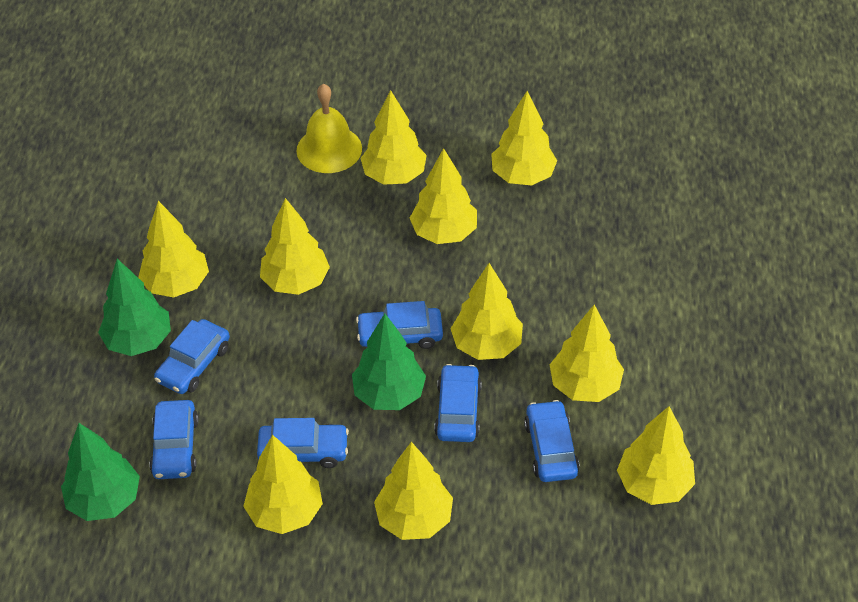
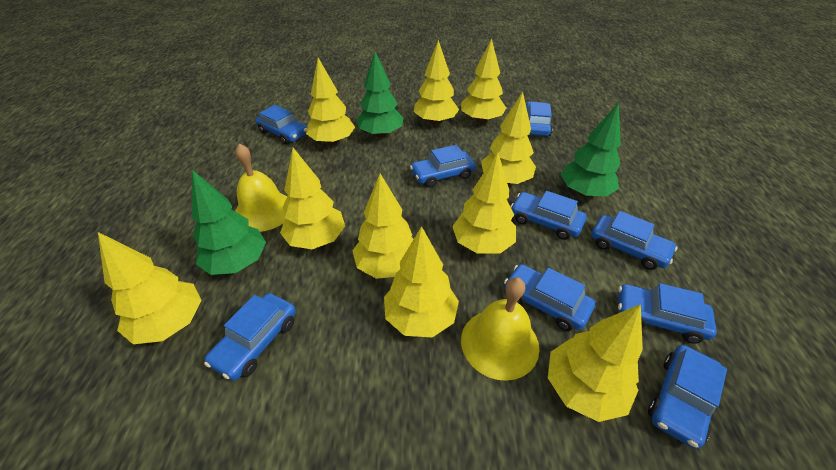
blue car: [149,400,199,479] [154,319,230,394] [257,418,349,468] [356,301,443,349] [434,364,482,442] [524,400,580,482] = 6 -> [204,293,296,381] [255,105,307,144] [410,145,476,188] [504,264,595,331] [510,191,587,240] [526,102,552,136] [591,211,678,270] [618,283,717,344] [648,345,727,449] = 9
yellow bell: [297,83,362,173] = 1 -> [235,143,287,232] [461,277,539,381] = 2

